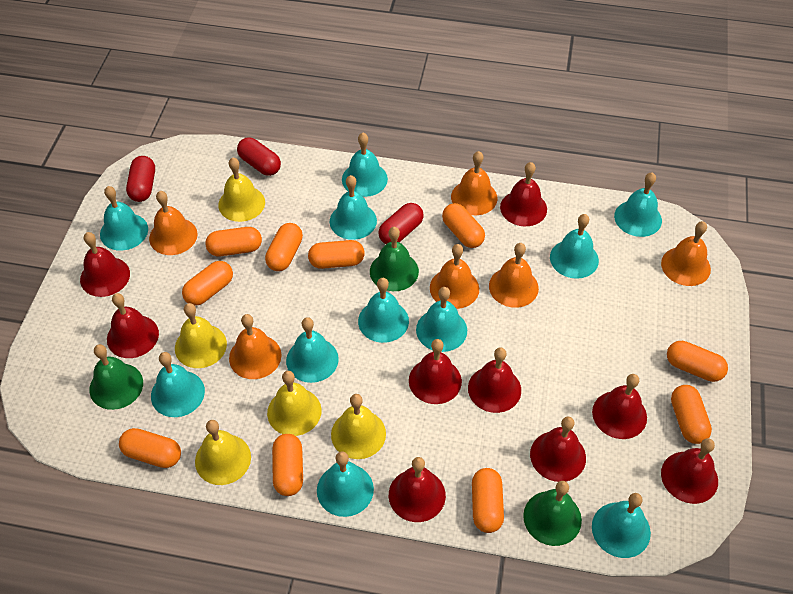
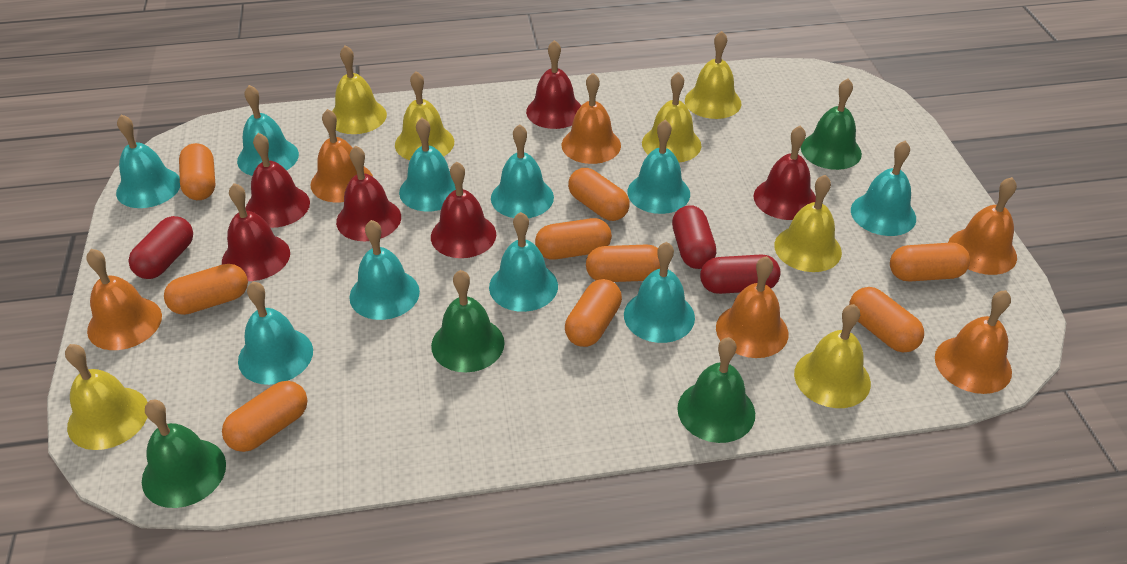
green bell: [89,344,143,410] [370,227,419,291] [523,481,582,546] = 3 -> [142,400,226,508] [431,270,505,373] [677,337,755,443] [801,78,862,170] = 4
orange capsule: [119,428,181,468] [182,261,233,306] [205,227,262,256] [265,223,303,271] [272,434,303,496] [308,240,365,269] [442,203,485,248] [472,468,504,533] [667,341,728,382] [671,385,712,444] = 10 -> [164,264,248,315] [179,143,215,200] [222,381,307,452] [535,218,612,260] [565,279,622,347] [568,168,630,221] [586,244,660,282] [849,287,924,353] [890,243,970,281] = 9
red bell: [80,232,130,297] [107,293,159,358] [389,457,446,522] [409,339,462,404] [468,347,521,413] [500,162,547,226] [530,417,586,482] [592,374,647,439] [661,438,718,504] = 9 -> [222,183,290,281] [246,133,310,228] [336,145,401,241] [431,161,496,258] [526,40,581,129] [753,126,816,220] = 6
turquoise bell: [100,186,148,251] [151,352,205,417] [286,317,339,383] [317,451,374,517] [330,175,377,240] [342,133,388,197] [358,278,409,343] [416,287,467,352] [550,214,599,279] [592,493,651,558] [614,172,662,237] = 11 -> [116,114,180,208] [237,85,299,176] [238,282,313,385] [349,220,420,320] [399,118,456,211] [489,212,558,312] [491,124,554,218] [624,242,695,343] [628,120,690,214] [851,141,916,236] = 10
yellow bell: [175,303,227,368] [195,420,251,485] [218,158,265,222] [267,371,322,436] [331,394,386,459] = 5 -> [65,344,148,450] [332,45,387,134] [395,71,454,160] [642,72,702,163] [685,31,741,119] [774,175,842,272] [794,304,871,408] = 7

